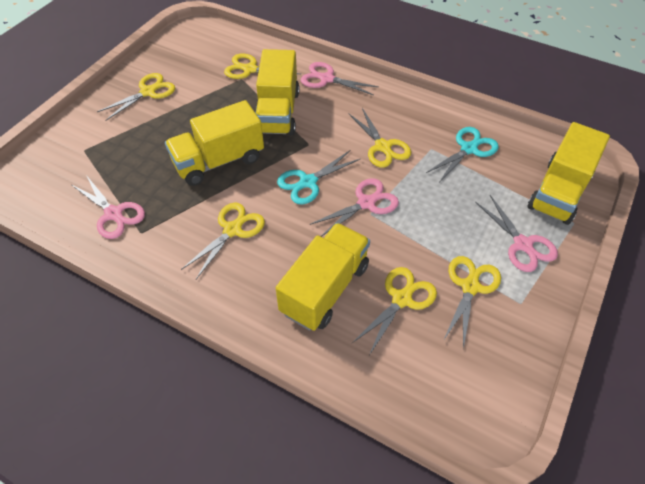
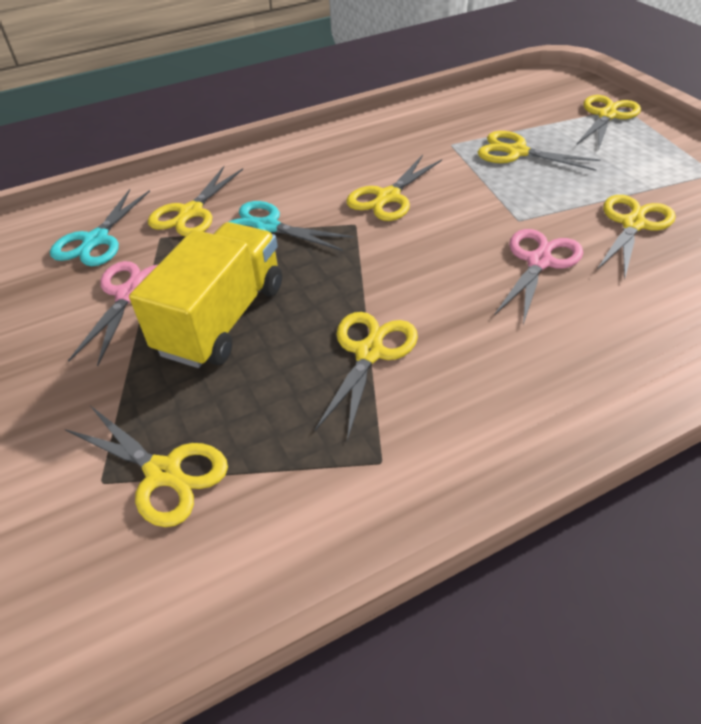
pink scissors: [72,175,145,239] [301,62,378,95] [310,178,399,237] [475,195,558,272] = 4 -> [68,261,157,366] [495,229,583,325] = 2
yellow scissors: [97,73,175,121] [181,202,265,279] [224,53,301,79] [348,108,411,168] [352,267,437,355] [443,256,501,349] = 6 -> [65,406,228,527] [148,166,243,237] [315,312,418,441] [346,155,442,221] [478,131,601,171] [577,95,641,151] [596,195,676,279] = 7
yellow truck: [165,100,264,186] [256,49,299,136] [276,223,370,331] [528,122,610,225] = 4 -> [129,222,282,368] = 1

